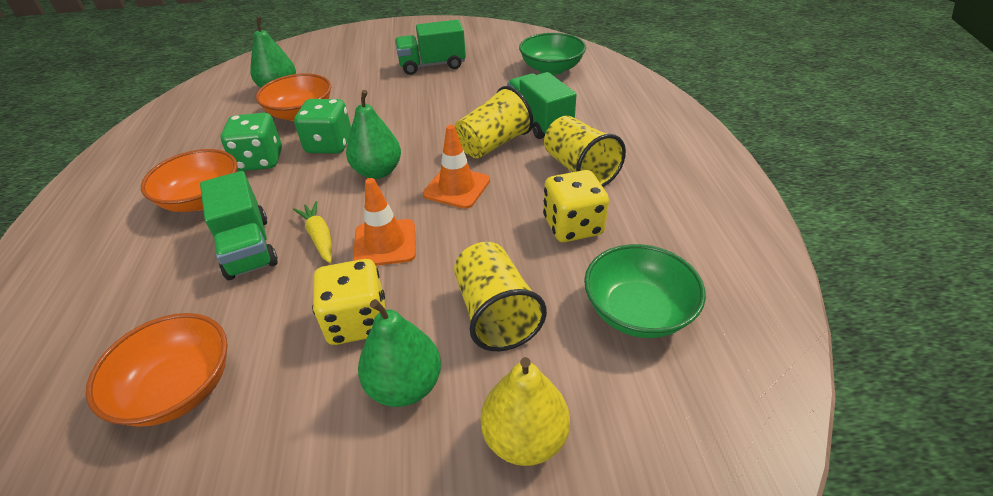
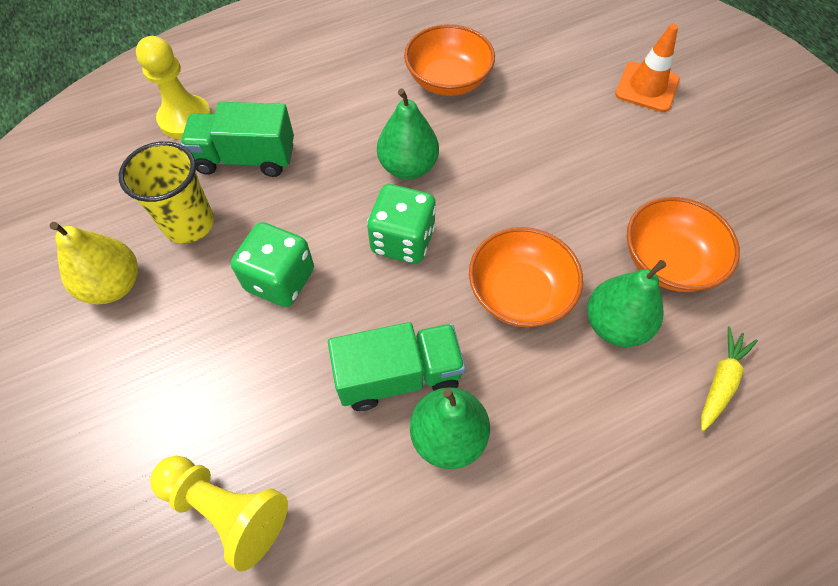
green bowl: [519,33,586,75] [584,244,706,338] = 2 -> none = 0
green truck: [200,171,278,280] [395,20,466,75] [507,72,577,139] = 3 -> [180,102,294,177] [328,322,465,411] = 2
orange traffic cone: [353,178,416,266] [423,125,490,209] = 2 -> [615,24,680,112] = 1
yellow cup: [454,242,547,351] [455,86,533,159] [544,116,626,187] = 3 -> [119,141,214,243] = 1
yellow dice: [312,259,385,345] [543,170,609,242] = 2 -> none = 0
yellow pawn: none = 0 -> [136,36,212,139] [150,456,288,572] = 2

